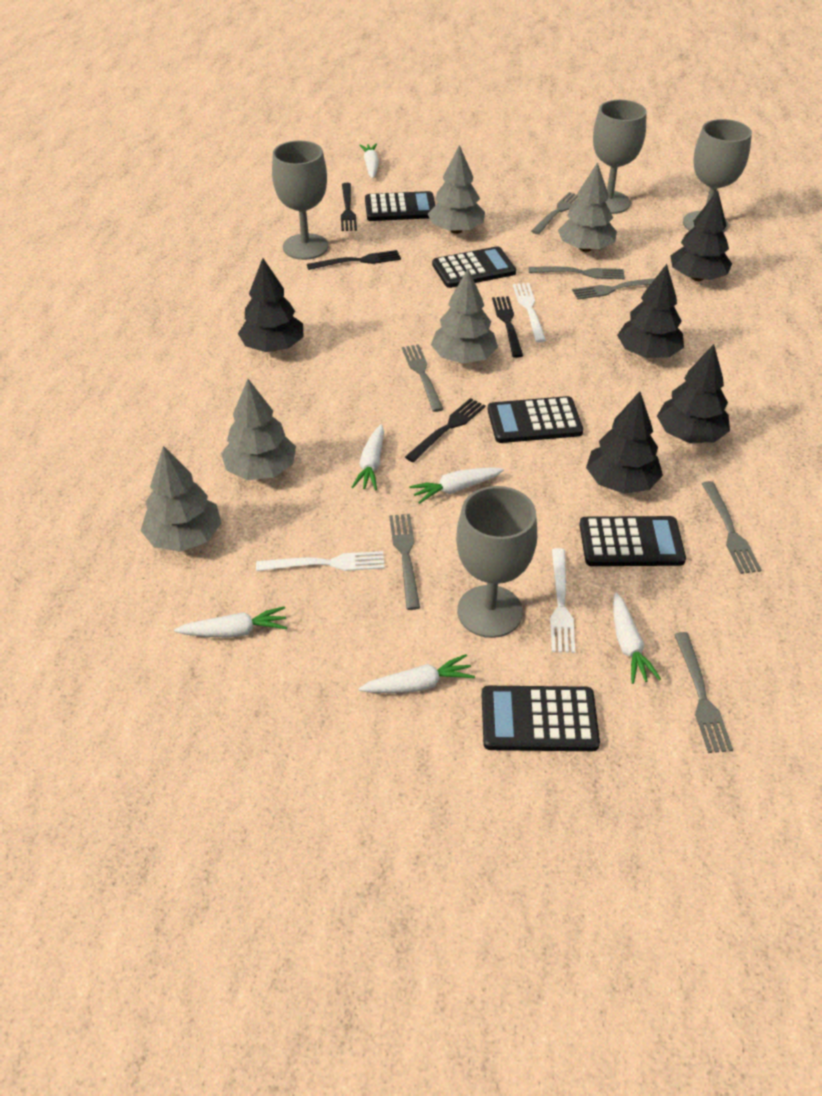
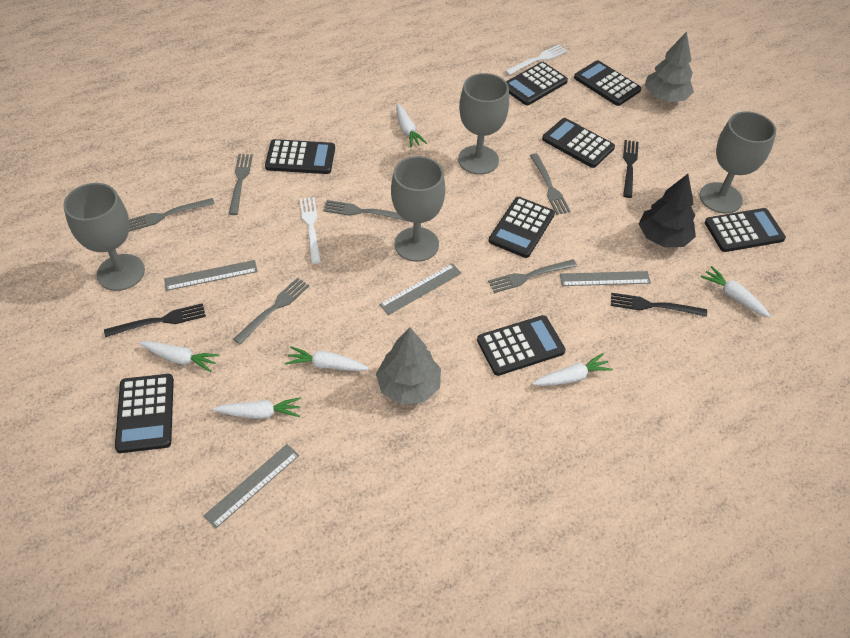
black calculator: [365,191,435,221] [432,246,516,288] [482,686,600,751] [488,396,583,443] [579,516,686,566] = 5 -> [115,374,174,453] [265,139,335,174] [477,315,565,376] [489,197,555,258] [506,62,568,105] [542,118,615,168] [574,60,641,106] [705,208,786,252] = 8
black fork: [307,250,401,270] [341,183,357,231] [405,398,486,462] [492,296,523,358] = 4 -> [104,303,206,337] [611,293,707,317] [623,140,639,198] = 3
black tree: [238,258,304,352] [586,391,663,494] [617,264,684,358] [657,344,730,443] [670,190,732,281] = 5 -> [639,174,696,248] = 1
grey fork: [389,514,420,610] [402,344,443,412] [529,267,625,279] [531,192,579,234] [572,278,655,300] [674,632,733,753] [702,481,762,574] = 7 -> [129,198,215,232] [229,154,253,215] [233,278,309,344] [323,200,409,222] [488,260,577,293] [530,153,571,215] = 6
grey ruler: none = 0 -> [164,260,258,291] [204,444,299,529] [379,264,462,315] [560,271,651,286] = 4
grey tree: [141,446,221,552] [221,379,296,480] [428,145,485,234] [431,269,498,364] [558,162,617,252] = 5 -> [376,327,441,404] [644,32,694,102] = 2
white fork: [256,551,384,571] [513,283,546,342] [550,548,575,653] = 3 -> [300,197,321,264] [505,45,567,75] = 2

